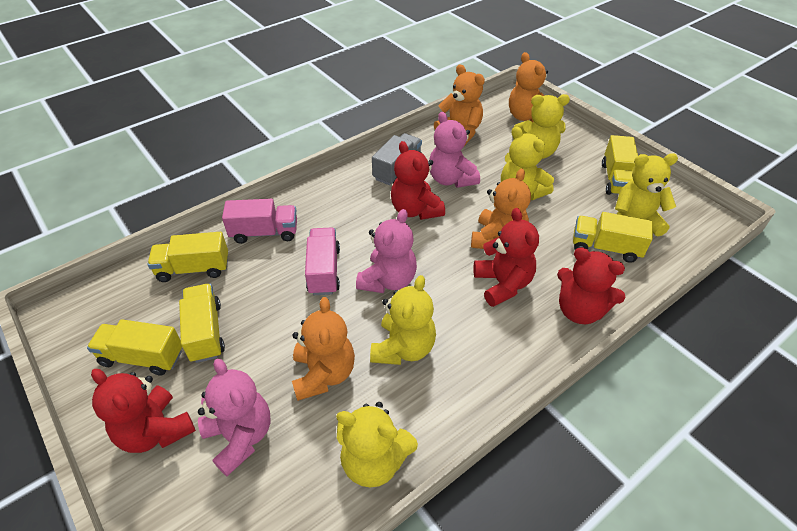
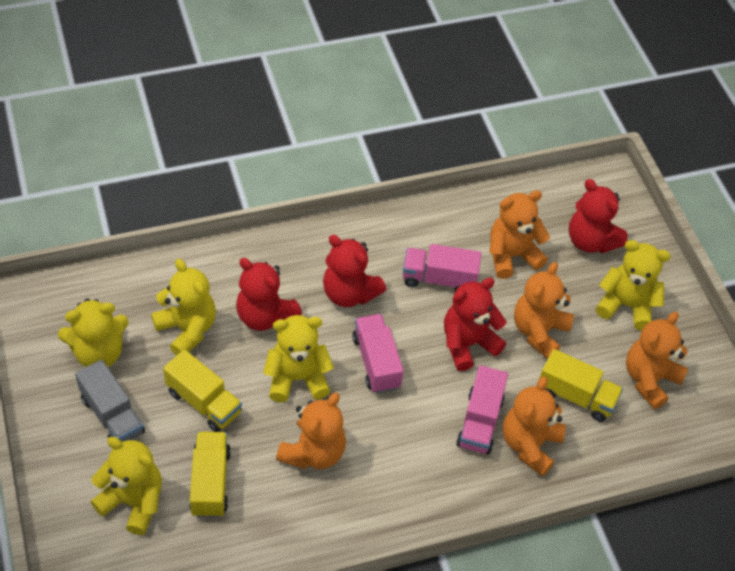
orange teddy bear: [292,297,355,401] [434,64,485,145] [471,168,531,249] [509,52,548,122] = 4 -> [276,393,346,469] [489,190,550,279] [503,376,566,476] [514,262,574,359] [626,312,688,409] = 5
pink teddy bear: [198,359,270,476] [356,209,417,293] [429,112,480,188] = 3 -> none = 0
pink truck: [222,199,297,244] [305,227,340,295] = 2 -> [352,314,404,393] [403,244,481,291] [456,365,508,454] = 3
yellow truck: [87,319,182,376] [147,232,228,282] [179,284,225,363] [573,212,653,263] [602,135,638,195] = 5 -> [163,349,242,432] [189,432,231,517] [539,349,623,422] = 3

